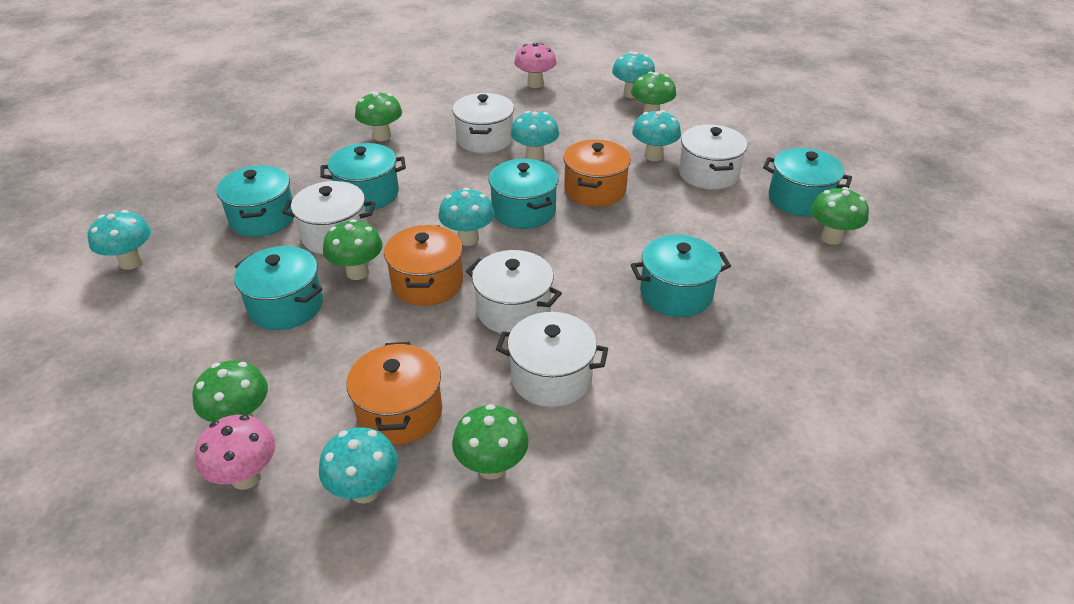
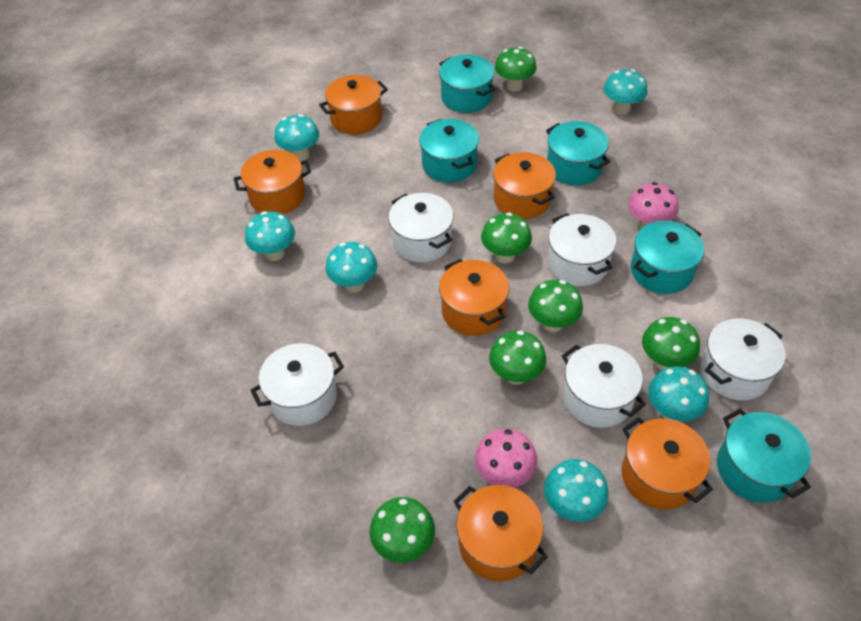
orange pot: [347,342,442,445] [384,225,463,306] [563,140,631,207] = 3 -> [234,150,311,214] [319,75,388,135] [439,259,509,336] [454,485,548,582] [493,152,556,219] [622,417,713,509] = 6
turquoise pot: [217,165,294,237] [234,246,323,330] [320,143,406,211] [488,159,558,229] [631,235,731,317] [763,148,852,217] = 6 -> [419,119,479,183] [439,54,495,113] [546,121,610,185] [631,221,704,294] [717,409,811,503] = 5

